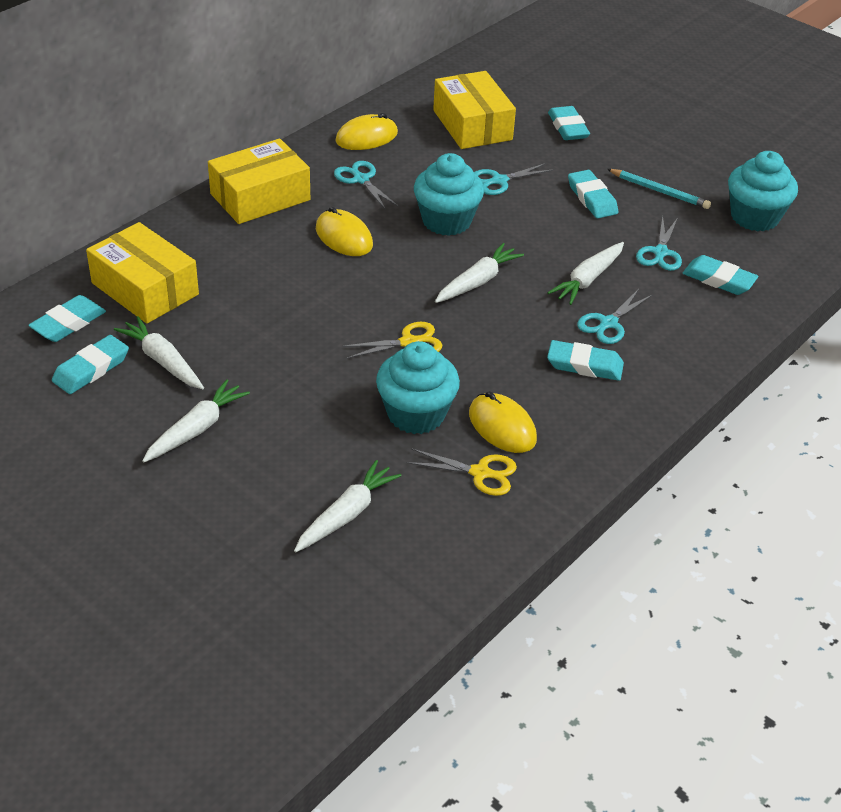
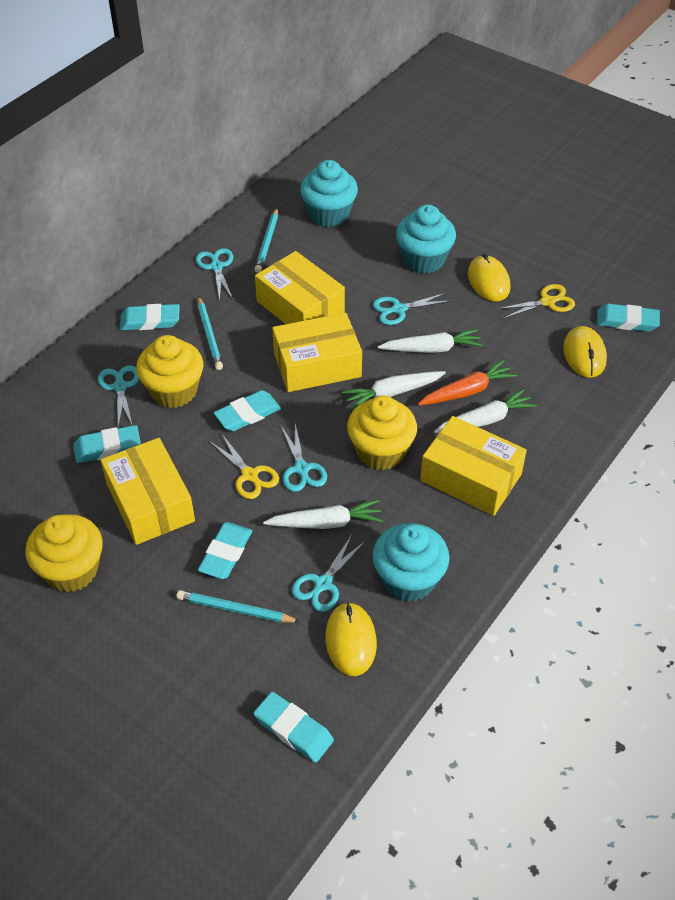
orange carrot: none = 0 -> [418,360,517,405] = 1
turquoise pencil: [607,169,711,209] = 1 -> [176,590,300,623] [198,296,223,370] [254,207,278,273] = 3
turquoise scissors: [334,161,399,210] [474,163,554,195] [577,289,652,344] [636,216,682,271] = 4 -> [98,365,139,428] [196,248,233,300] [281,424,327,492] [292,535,365,612] [372,293,450,325] = 5
white carrot: [114,316,204,389] [142,379,250,463] [294,460,402,553] [435,243,524,303] [547,242,624,305] = 5 -> [263,499,383,529] [342,371,446,410] [378,329,483,353] [434,389,537,433] = 4
yellow box: [86,222,199,323] [208,138,310,224] [433,71,516,149] = 3 -> [100,438,195,545] [255,251,345,324] [272,313,362,392] [420,416,527,516] = 4
yellow cupcake: none = 0 -> [25,514,103,592] [136,335,203,408] [347,396,417,470] = 3

